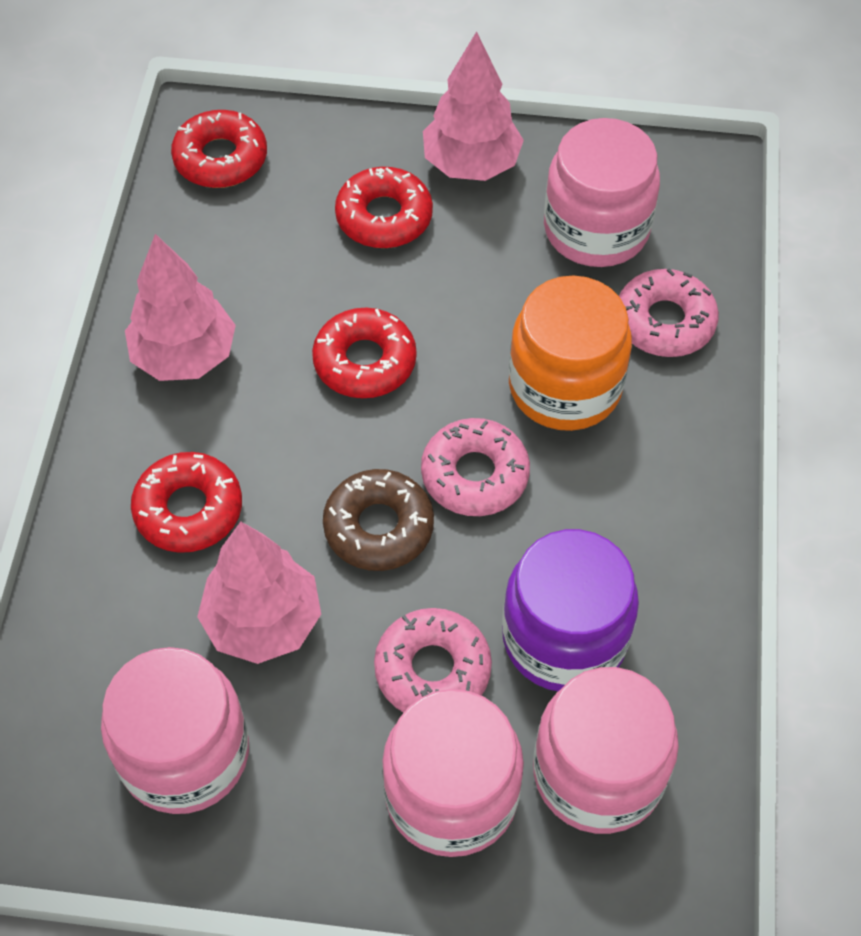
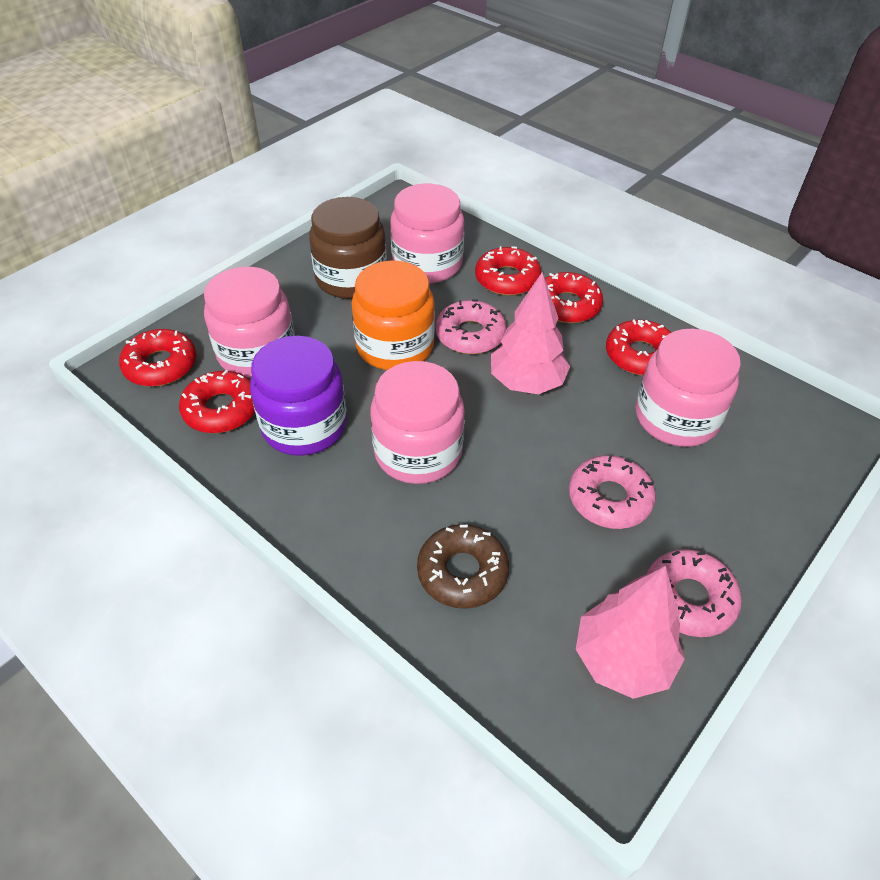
brown jar: none = 0 -> [309,197,387,299] = 1
pink tree: [125,234,236,381] [197,522,321,664] [423,31,524,181] = 3 -> [491,272,570,394] [576,566,685,699] = 2
red donut: [131,452,242,553] [171,110,267,188] [312,307,416,398] [335,167,433,248] = 4 -> [119,329,196,386] [179,370,255,433] [475,246,541,296] [545,272,603,323] [606,319,671,376] = 5

